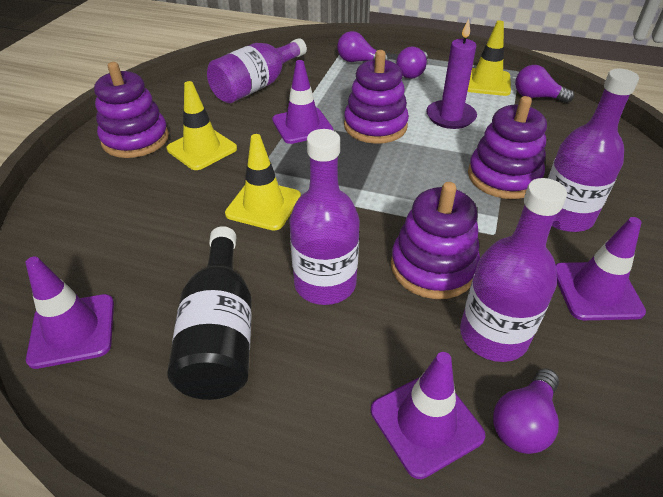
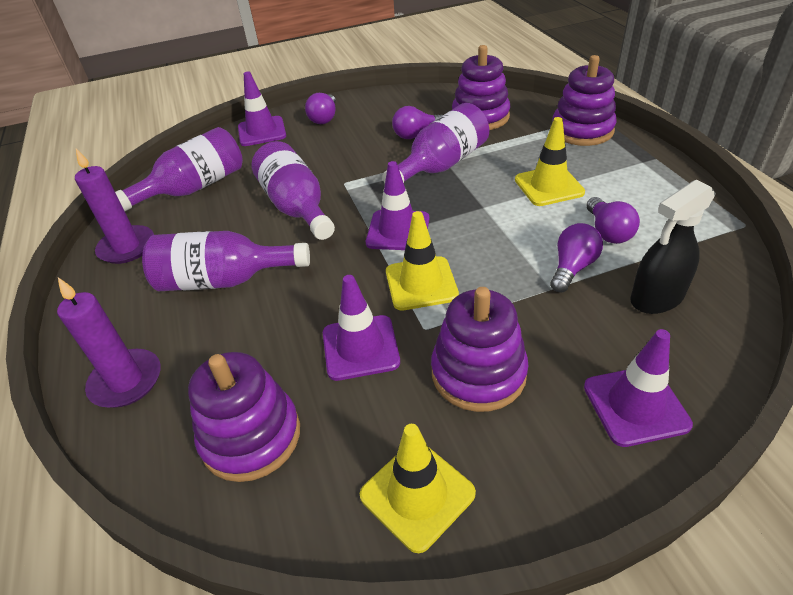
black bottle: [167,226,252,400] = 1 -> none = 0
black spray bottle: none = 0 -> [630,180,716,314] = 1
purple candle: [426,19,477,129] = 1 -> [57,278,161,408] [75,149,154,264] = 2

